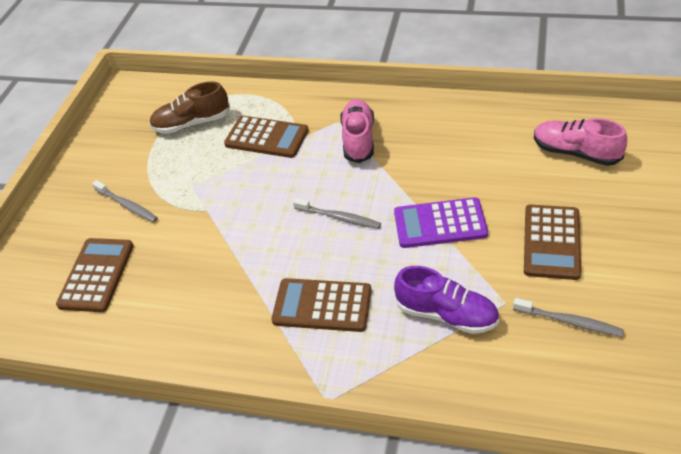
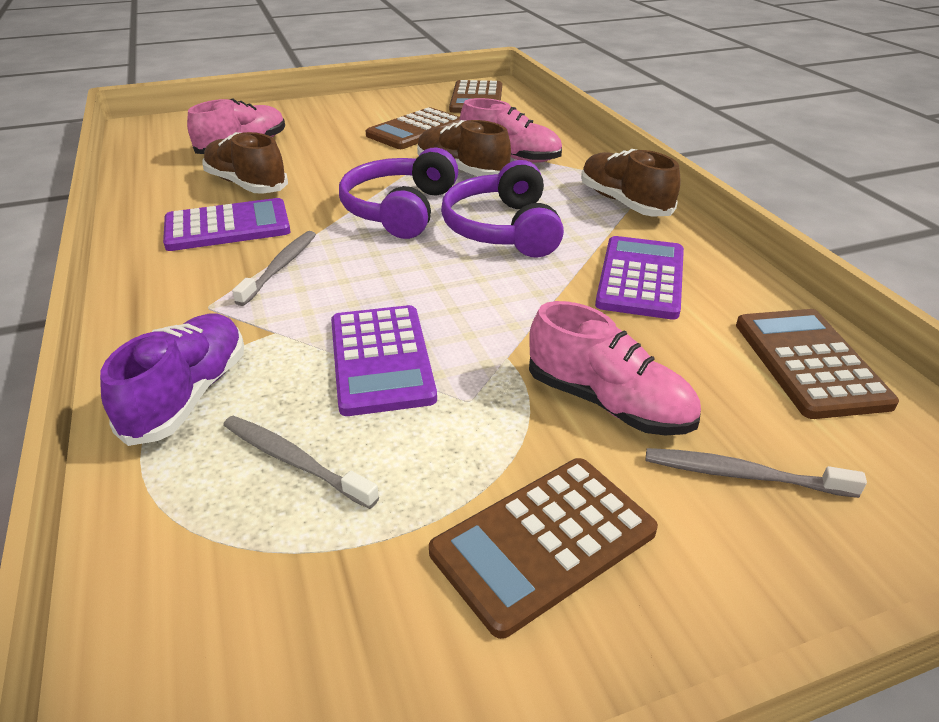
brown shoe: [149,81,230,134] = 1 -> [202,132,288,194] [417,120,511,176] [581,149,681,217] = 3
pink shoe: [340,99,374,163] [534,118,627,166] = 2 -> [187,98,285,154] [460,98,562,163] [529,301,701,435] = 3
purple calculator: [394,197,488,248] = 1 -> [163,198,291,251] [331,305,437,416] [595,236,684,320] = 3
purple headphones: none = 0 -> [339,148,458,239] [441,160,564,258] = 2

